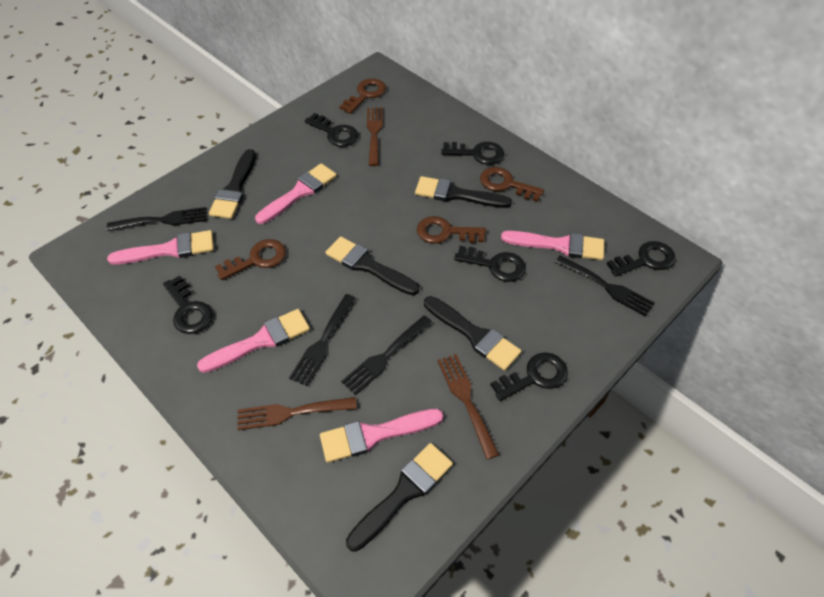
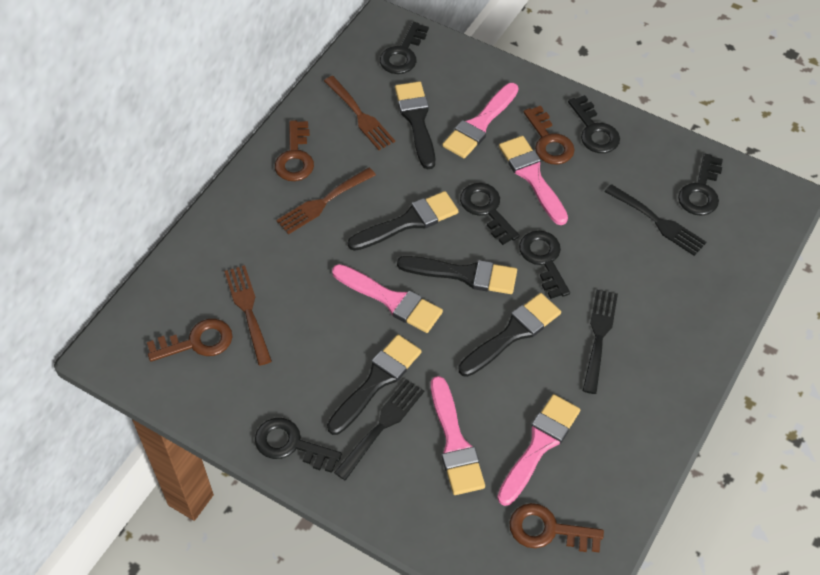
black fork: [107,207,207,231] [289,294,356,386] [341,315,432,395] [555,255,655,317] = 4 -> [334,379,424,481] [583,290,618,394] [605,184,706,256] = 3

